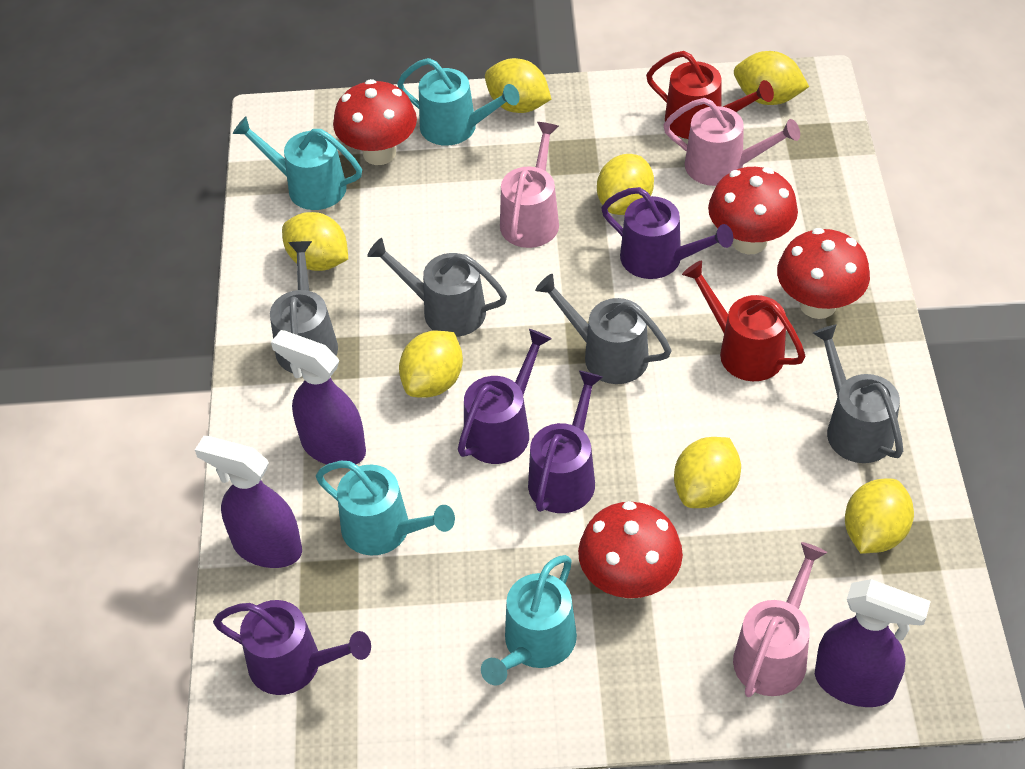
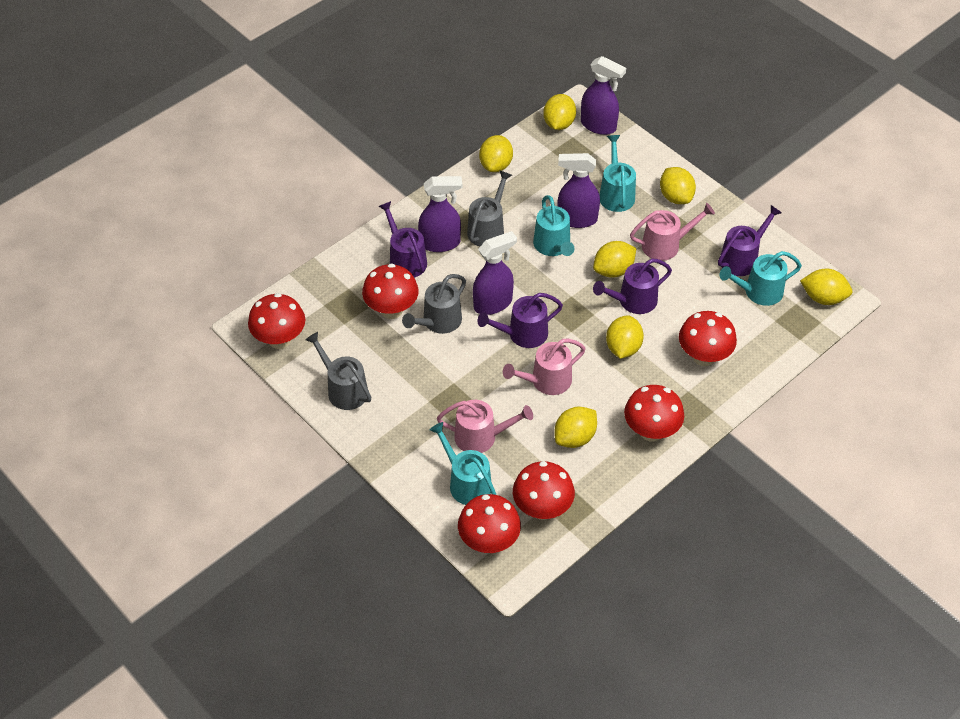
grey watering can: [270,241,338,373] [367,238,507,337] [535,274,672,384] [813,325,903,463] = 4 -> [305,332,371,410] [402,274,466,334] [467,170,512,246] = 3
purple spray bottle: [195,436,302,568] [271,330,366,465] [815,579,931,707] = 3 -> [418,176,462,252] [473,231,517,315] [557,153,600,228] [581,56,626,135] = 4
red mushroom: [333,79,417,165] [578,501,683,599] [708,167,798,254] [777,228,870,319] = 4 -> [248,293,305,349] [362,264,419,319] [458,494,521,553] [513,461,575,520] [624,385,684,441] [679,311,737,366] = 6
red watering can: [646,51,774,139] [682,260,805,381] = 2 -> none = 0

